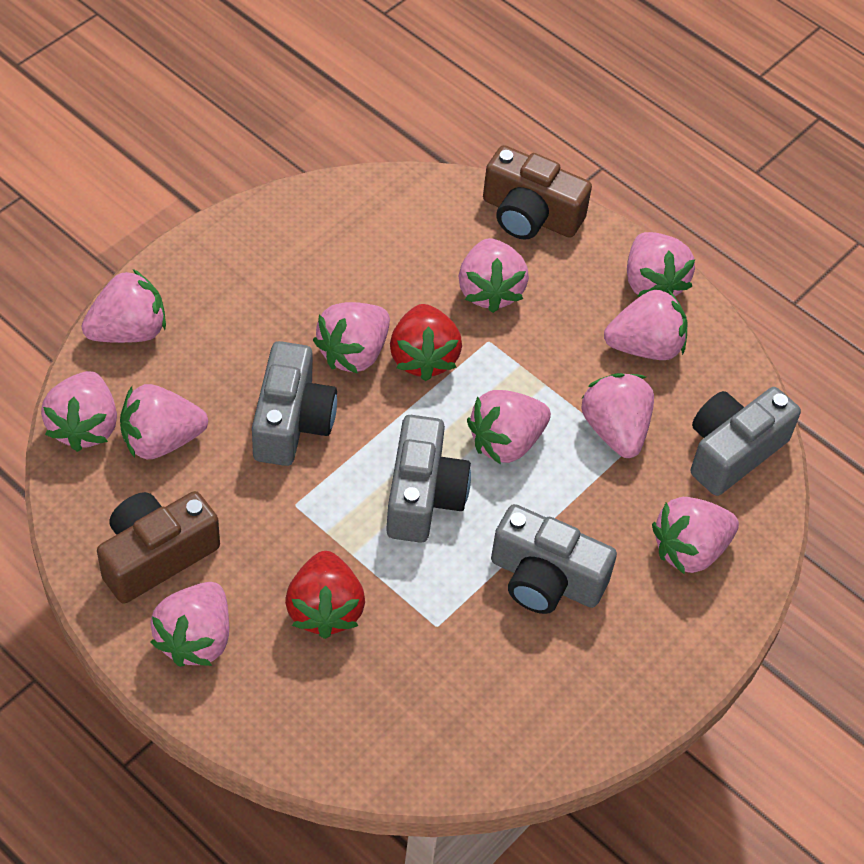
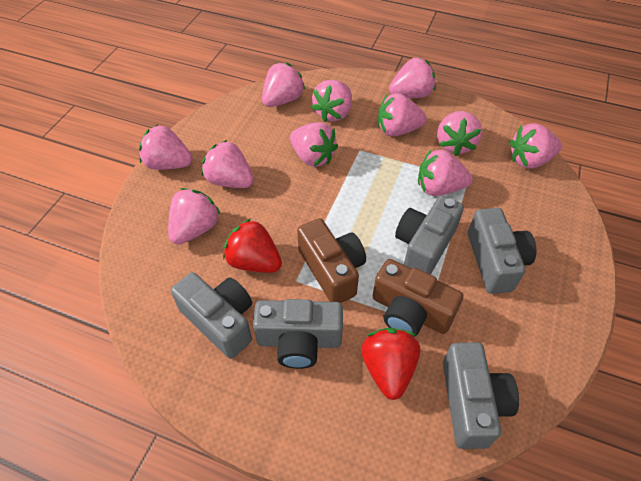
grey camera: [252,341,337,466] [386,415,471,543] [491,504,617,614] [691,387,801,496] = 4 -> [171,272,252,359] [253,299,343,369] [395,196,464,275] [443,342,519,449] [468,208,536,294] = 5

